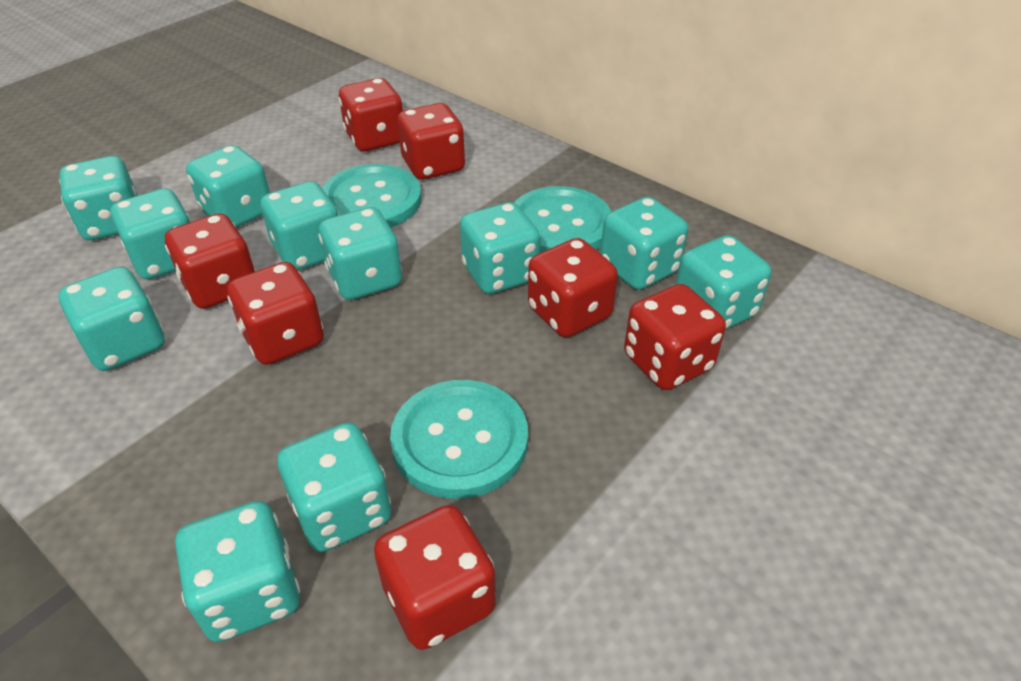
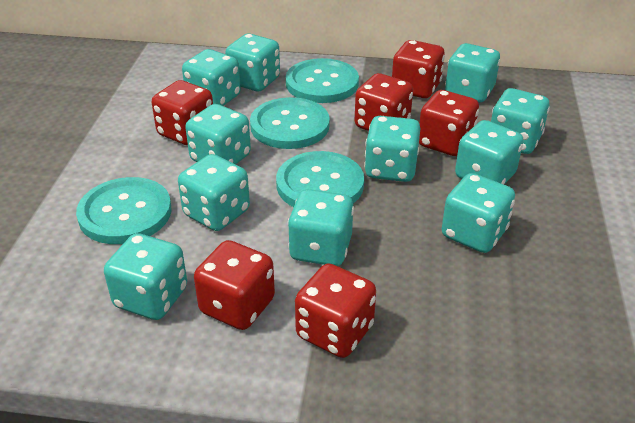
red dice: [165,213,256,309] [227,262,324,365] [338,78,403,151] [374,505,496,650] [397,103,465,180] [528,238,618,337] [624,284,726,390] = 7 -> [152,80,213,145] [194,240,275,330] [295,264,376,358] [355,73,413,131] [392,40,445,98] [419,90,479,156] = 6
turquoise button: [322,164,422,228] [390,380,528,499] [514,186,612,253] = 3 -> [76,177,172,244] [250,97,330,149] [276,151,364,207] [286,58,359,103] = 4

